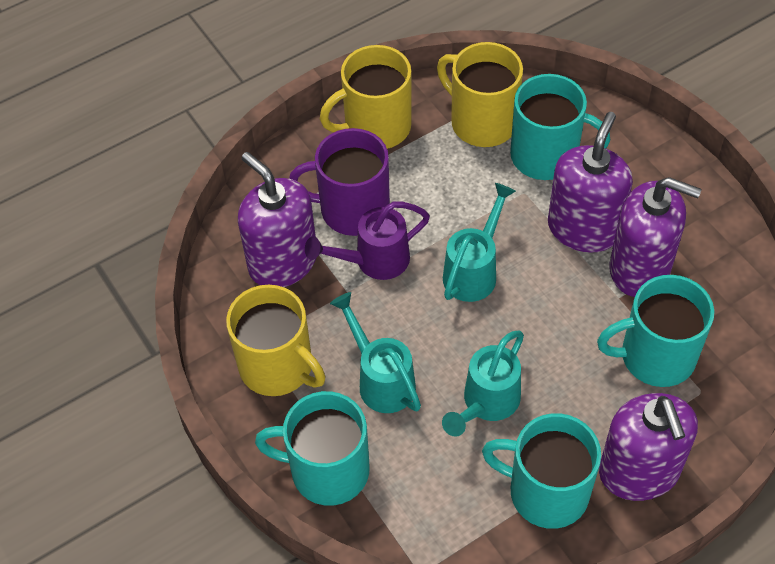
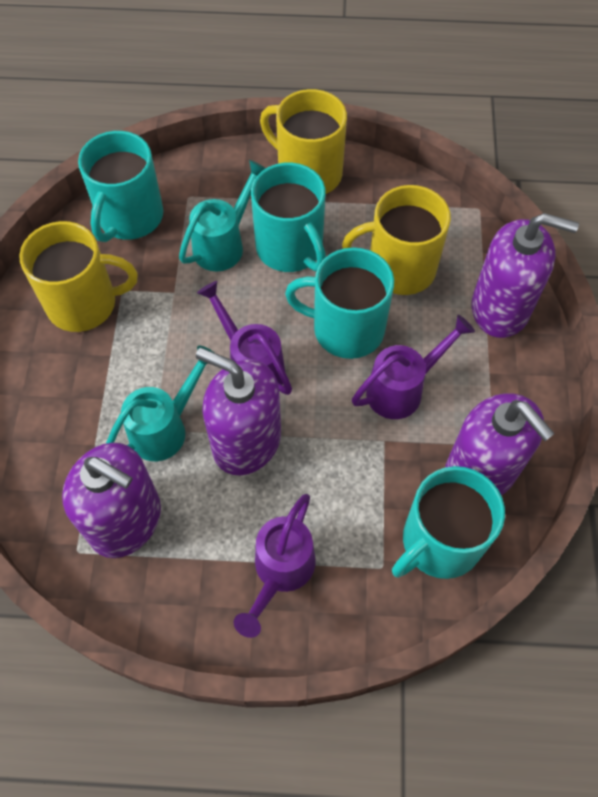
purple mug: [289,128,390,236] = 1 -> none = 0
purple watering can: [305,201,430,280] = 1 -> [197,281,292,395] [234,494,316,638] [352,315,475,419] = 3
turquoise watering can: [330,292,421,413] [442,330,524,437] [443,183,516,302] = 3 -> [106,346,213,461] [179,160,266,271] = 2

